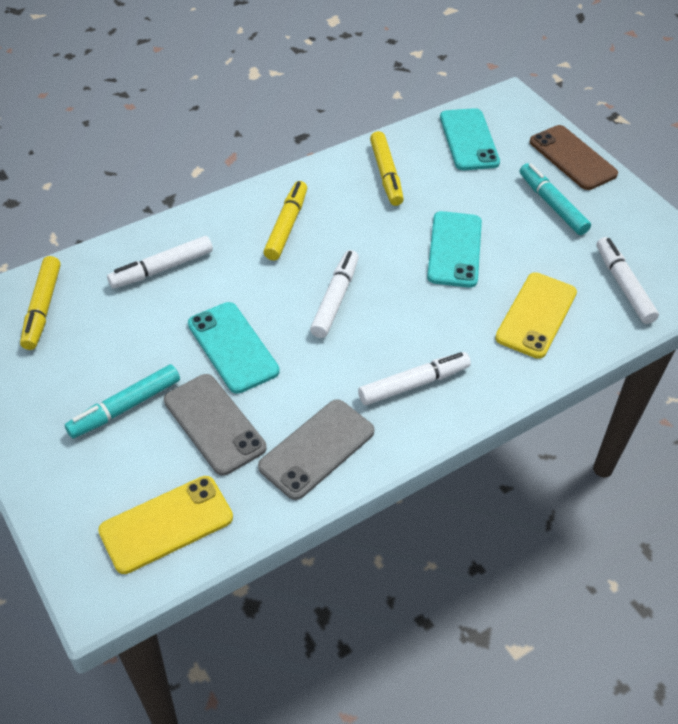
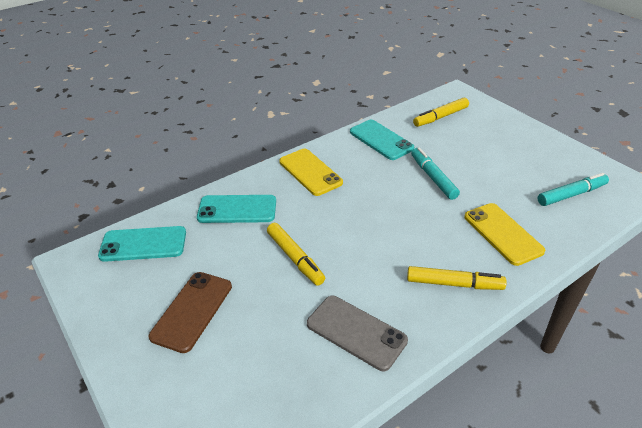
grey phone: [164,374,266,476] [258,399,374,500] = 2 -> [307,296,408,371] = 1
white marker: [107,236,213,289] [310,250,359,338] [358,352,471,405] [596,237,659,324] = 4 -> none = 0

